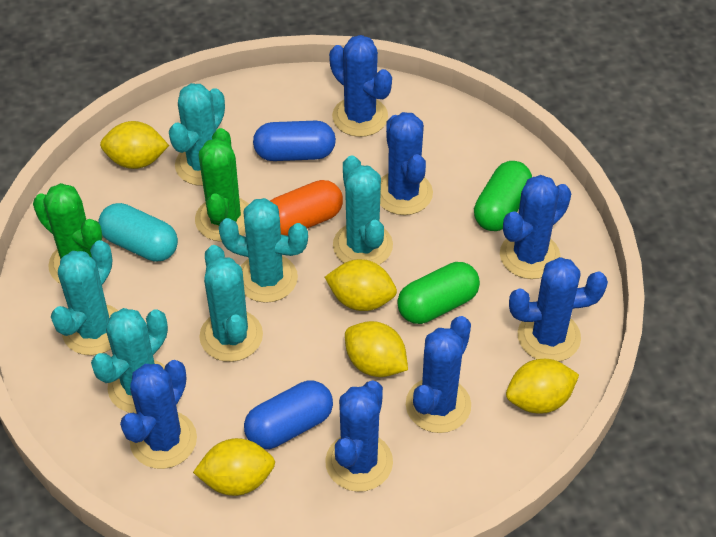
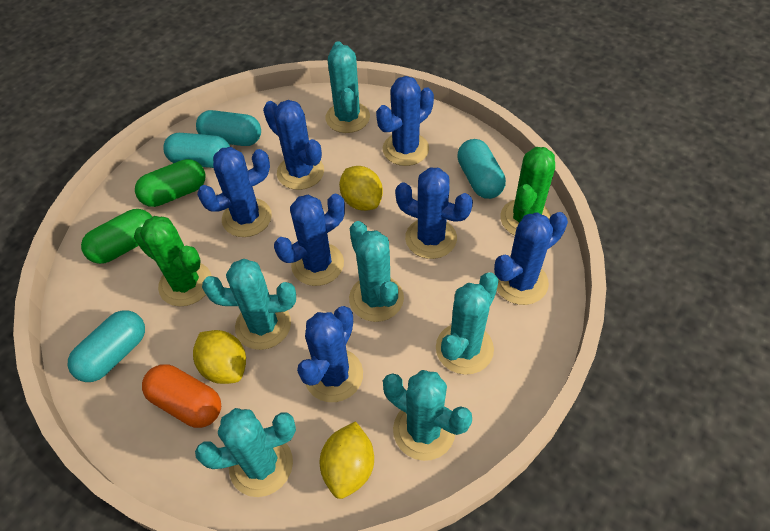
blue capsule: [244,381,333,449] [253,121,336,161] = 2 -> none = 0
turquoise capsule: [98,203,178,262] = 1 -> [68,311,145,382] [163,133,230,168] [196,110,261,146] [457,139,506,199] = 4
yellow lemon: [100,121,169,169] [193,438,275,496] [325,259,397,311] [345,321,408,377] [506,359,579,414] = 5 -> [193,330,246,384] [320,421,374,499] [339,166,383,211] = 3

